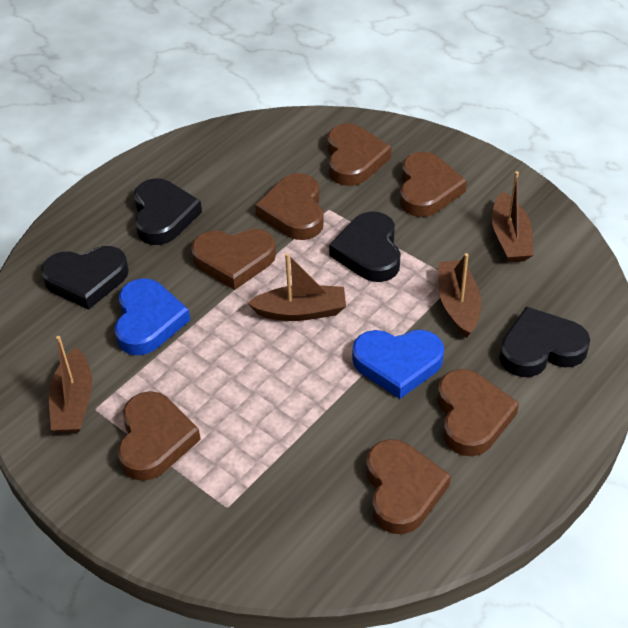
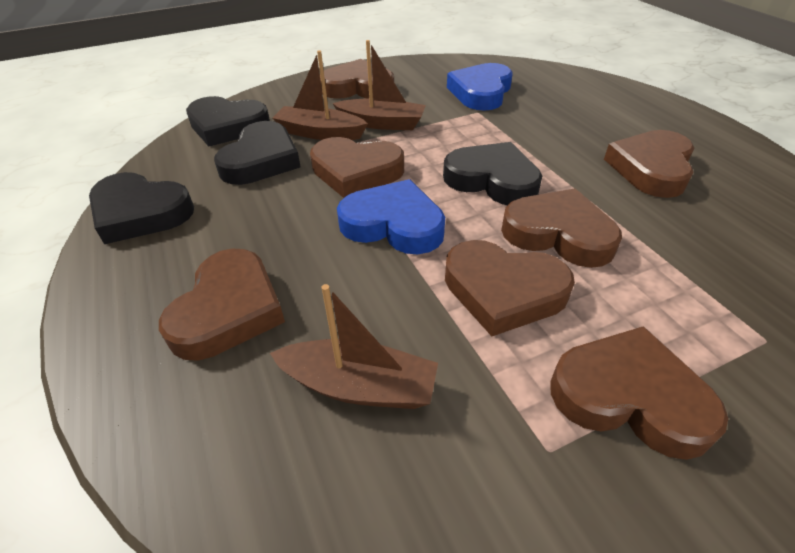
brown boat: [49,336,92,433] [247,253,346,321] [438,253,481,338] [492,171,533,262] = 4 -> [270,284,438,409] [273,50,368,140] [332,40,426,130] = 3

